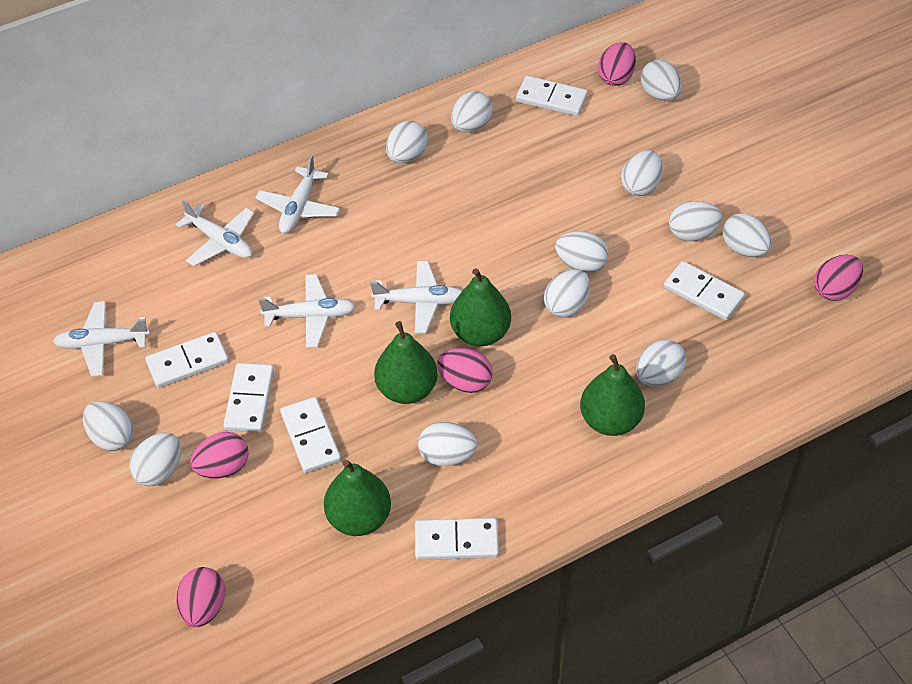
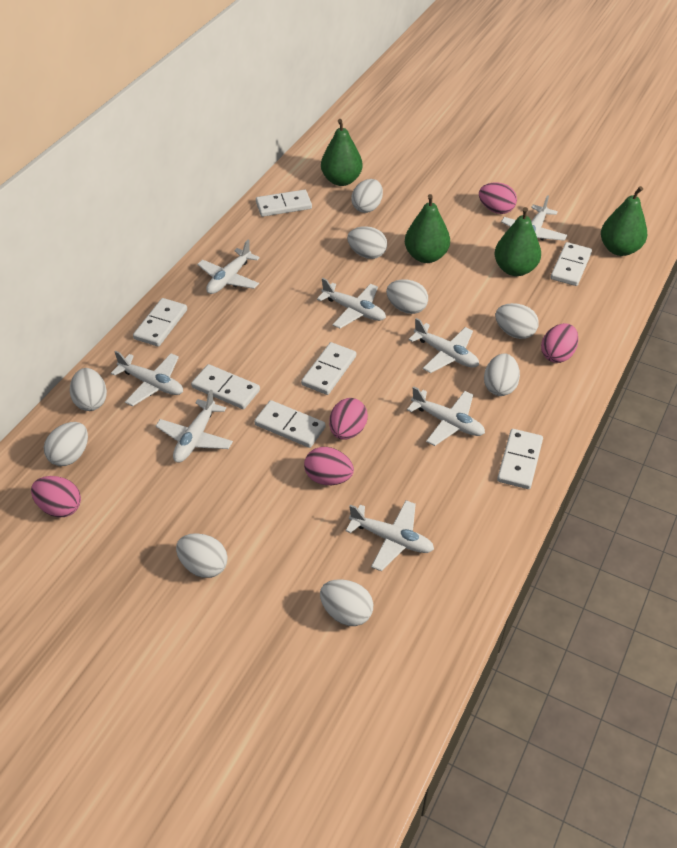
white domino: [145,332,229,388] [223,363,274,432] [280,397,341,473] [415,518,499,560] [516,76,588,116] [664,261,745,320] = 6 -> [133,298,187,347] [191,364,260,409] [254,400,326,448] [256,190,312,217] [301,342,356,395] [497,429,543,489] [551,242,592,286] = 7
white egg: [83,401,134,451] [129,432,181,486] [386,121,427,163] [418,422,477,466] [451,91,493,132] [544,269,590,317] [555,231,608,273] [621,150,663,196] [636,340,686,386] [641,60,681,101] [669,201,722,241] [723,213,771,257] = 12 -> [44,422,88,466] [70,368,107,411] [176,533,228,578] [320,579,373,626] [347,226,387,259] [351,179,383,213] [386,280,428,314] [484,353,520,396] [495,303,539,339] = 9
white plane: [53,301,150,377] [176,200,254,266] [256,155,340,234] [258,274,356,348] [370,261,462,333] = 5 -> [111,351,183,406] [156,390,233,463] [197,240,260,294] [317,278,386,329] [346,500,434,571] [407,386,485,446] [408,318,479,373] [501,195,567,241] = 8

